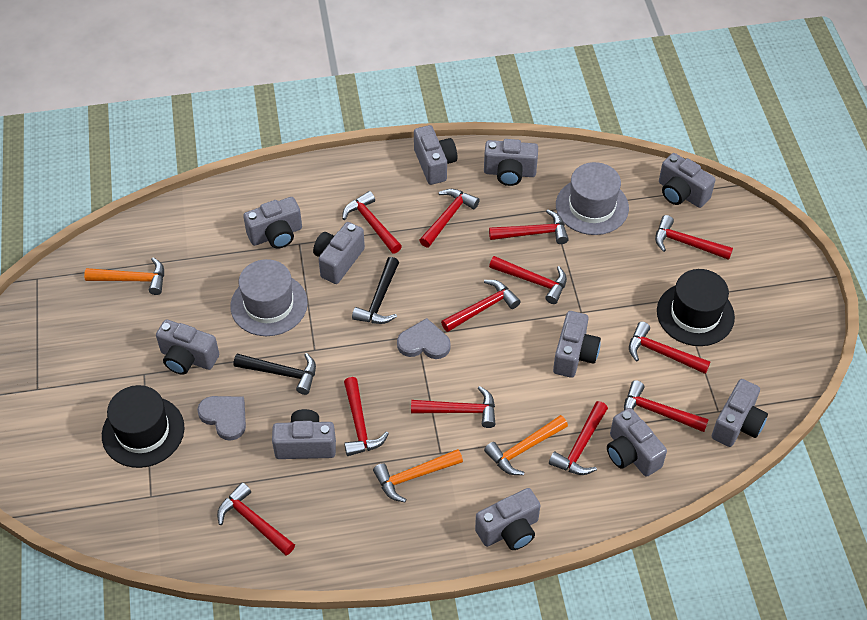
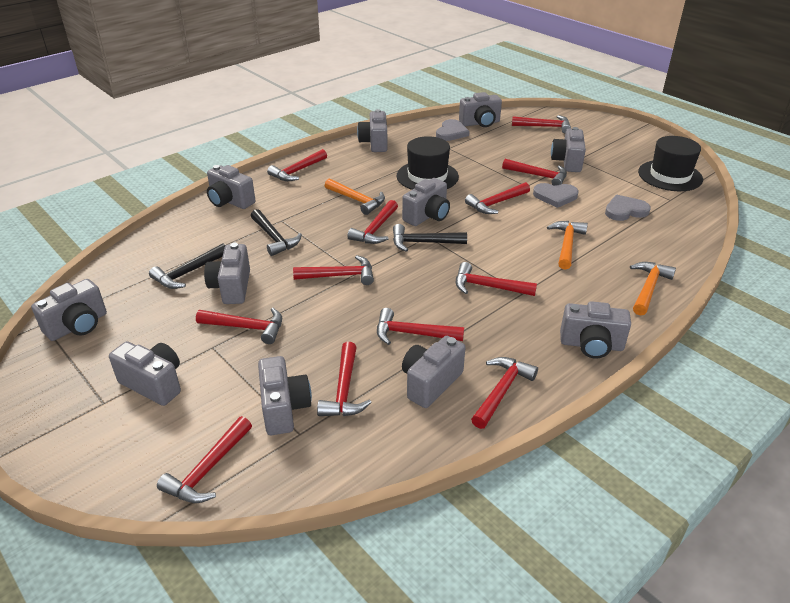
black hammer: [234,353,316,395] [352,257,399,324] = 2 -> [149,244,226,289] [251,209,302,256] [393,224,467,252] = 3
grey hat: [230,259,308,336] [556,162,629,235] = 2 -> none = 0
grey heart: [197,396,246,441] [397,318,451,359] = 2 -> [436,119,470,141] [533,183,579,208] [605,195,651,221] = 3

